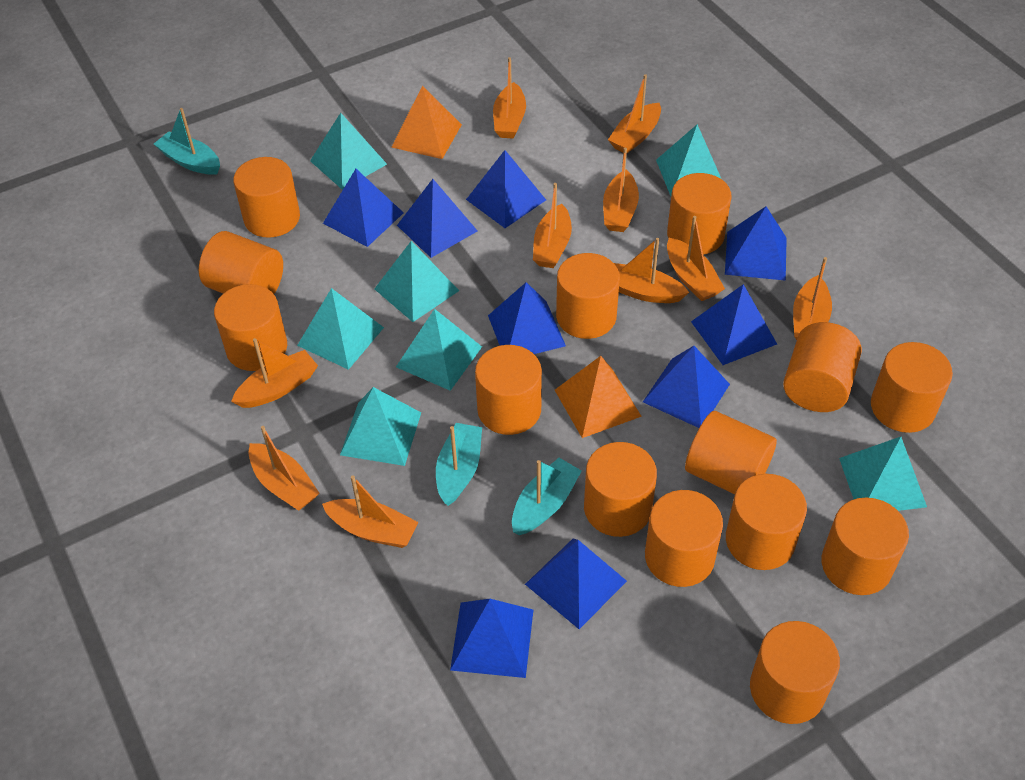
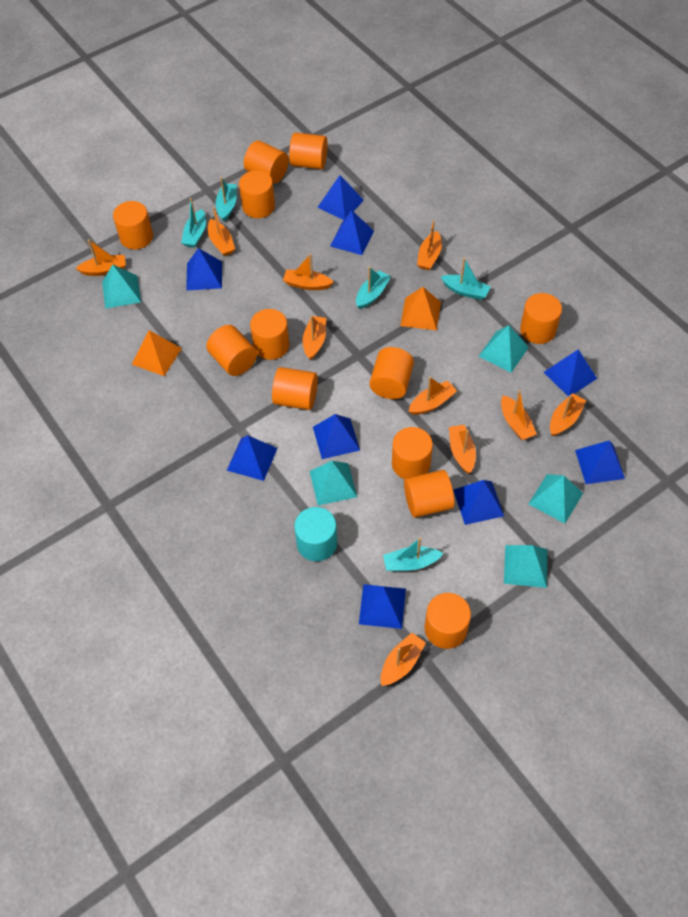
orange cylinder: [199,231,283,294] [214,284,287,371] [233,157,300,238] [475,345,542,435] [556,253,620,339] [584,442,657,537] [645,490,723,587] [667,173,732,255] [685,411,777,494] [726,474,807,570] [750,621,840,724] [783,322,862,412] [821,497,909,595] [871,342,953,433] = 14 -> [113,201,153,249] [206,325,257,376] [239,170,275,218] [244,140,289,184] [250,309,289,360] [272,367,318,410] [289,132,327,169] [369,347,414,399] [392,427,433,479] [404,470,454,518] [425,593,471,649] [520,293,562,344] = 12
turquoise boat: [154,108,220,175] [436,423,482,506] [512,458,582,535] = 3 -> [181,198,206,248] [216,177,236,221] [356,266,391,309] [383,537,443,571] [441,258,490,300] = 5
turquoise cylinder: none = 0 -> [294,507,337,561] = 1
turquoise pyramid: [297,288,384,370] [310,113,387,190] [340,387,421,466] [374,241,459,322] [396,309,482,391] [656,124,721,196] [839,437,927,511] = 7 -> [102,264,141,309] [310,461,357,505] [478,325,529,373] [504,545,547,588] [529,474,583,523] = 5

